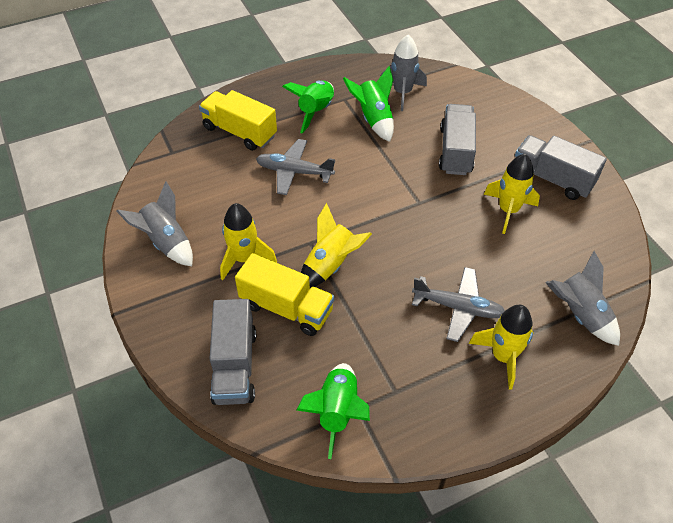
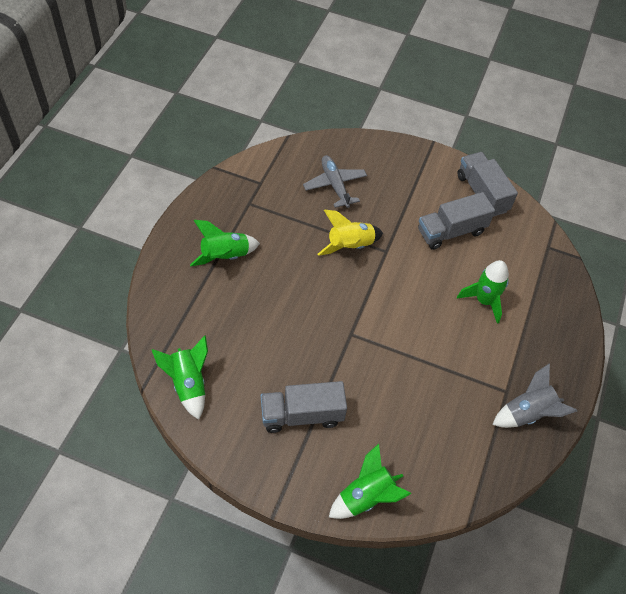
green rocket: [282,80,334,133] [296,363,370,459] [343,66,394,142] = 3 -> [152,335,208,420] [190,220,260,266] [329,444,411,519] [457,260,509,324] = 4
grey plane: [256,139,335,195] [412,267,505,342] = 2 -> [303,155,367,208] = 1
grey rocket: [116,181,193,266] [381,35,427,111] [545,251,620,346] = 3 -> [492,364,577,428] = 1
yellow rocket: [220,203,277,280] [301,203,372,288] [469,305,534,390] [484,154,540,234] = 4 -> [318,210,383,256] = 1
yellow truck: [199,90,277,151] [235,253,334,336] = 2 -> none = 0

